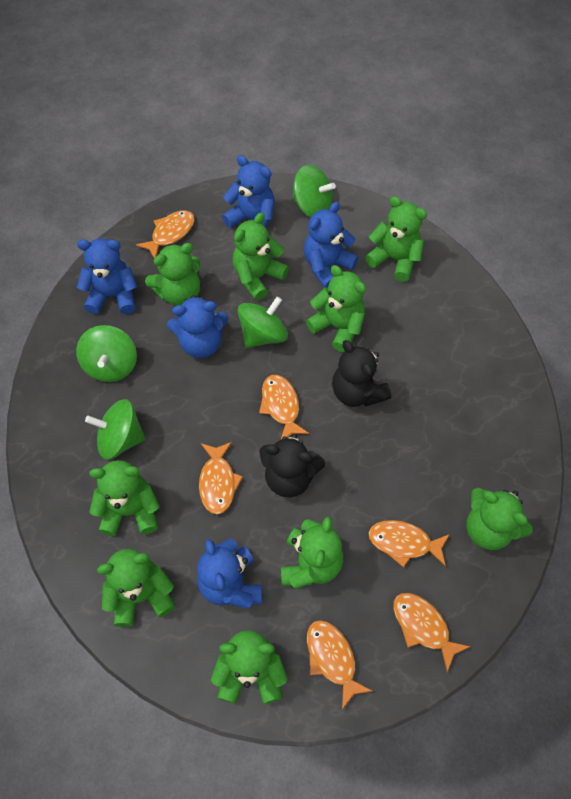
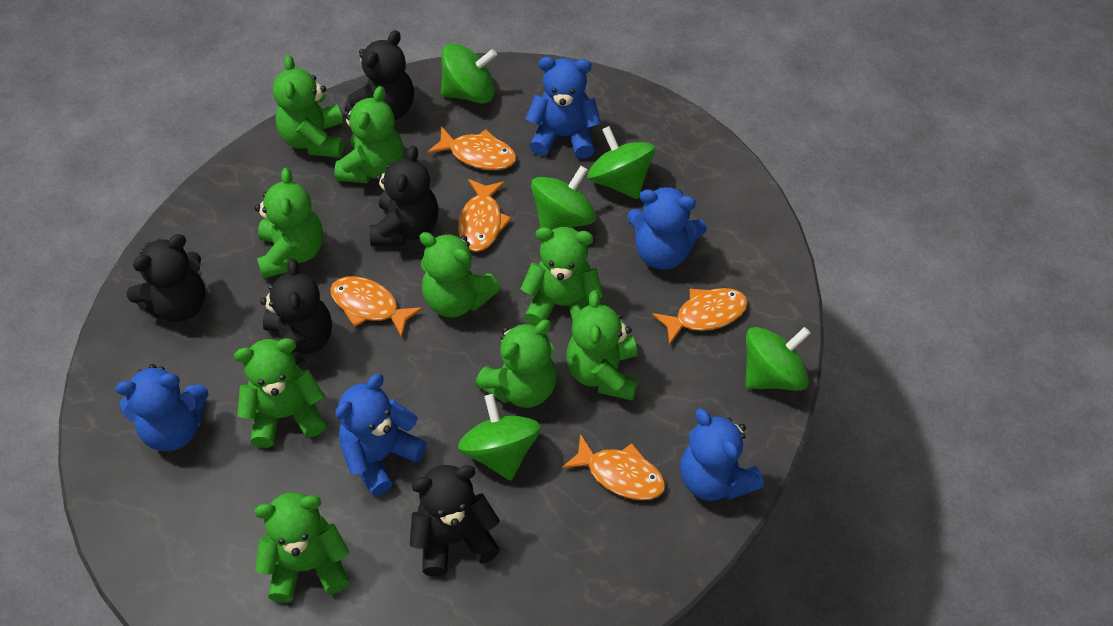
black teddy bear: [259,434,325,497] [332,340,391,407] = 2 -> [127,234,206,322] [260,259,332,364] [345,30,414,120] [369,145,439,246] [410,465,500,576] = 5
green spinning top: [76,325,137,382] [85,399,146,459] [238,297,288,348] [292,165,336,217] = 4 -> [441,43,497,104] [458,394,541,481] [531,166,596,230] [587,126,655,199] [745,327,811,391] = 5
orange fish: [136,210,195,259] [199,442,243,515] [259,375,309,439] [307,620,372,709] [369,520,450,568] [393,593,470,672] = 6 -> [330,276,423,337] [427,126,517,170] [458,179,512,252] [562,434,666,500] [652,288,748,345] = 5

